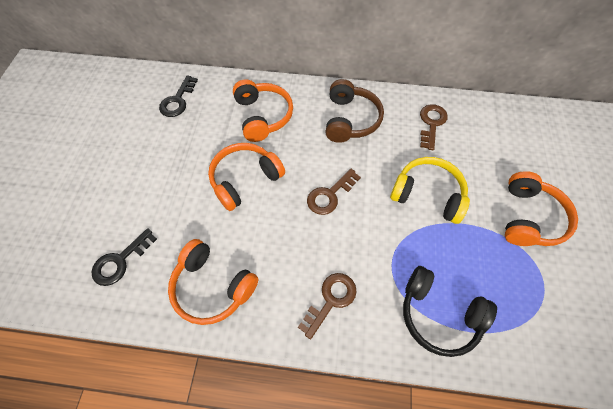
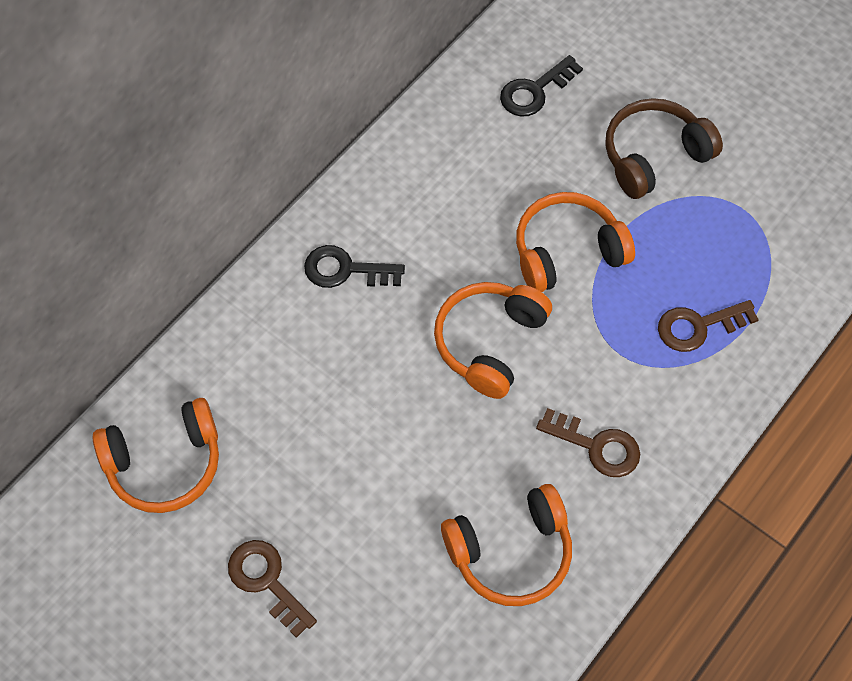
black headphones: [403,266,497,357] = 1 -> none = 0
yellow headphones: [390,157,470,224] = 1 -> none = 0

